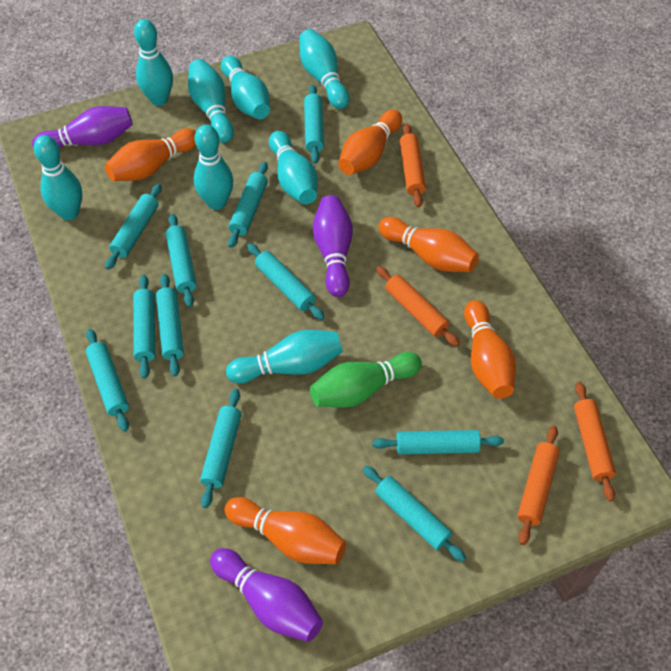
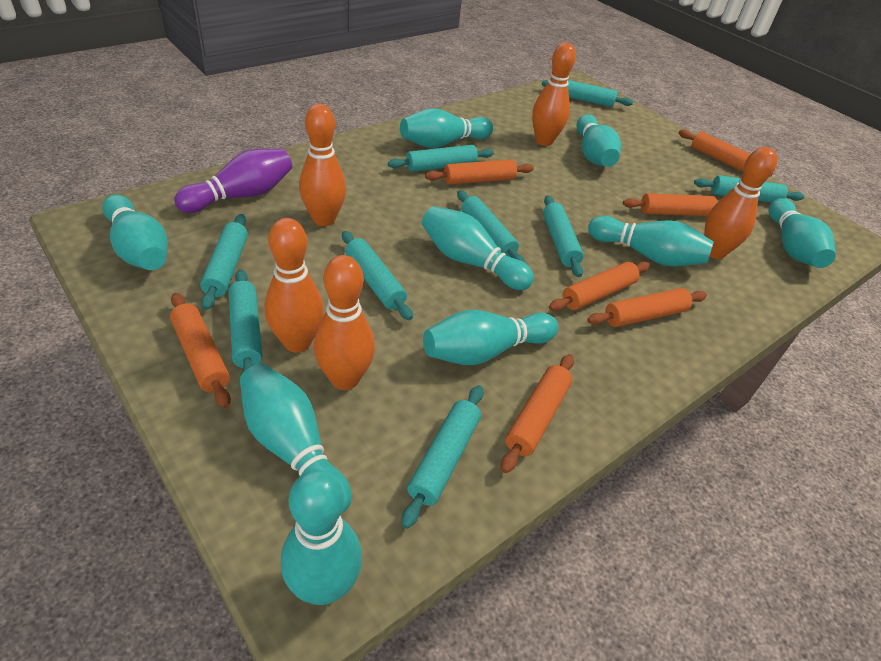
green bowling pin: [310,352,422,408] = 1 -> none = 0
orange rolling pin: [376,266,460,347] [400,123,426,207] [517,425,560,545] [574,382,616,502] = 4 -> [170,293,231,408] [425,159,534,185] [501,354,574,473] [549,262,650,311] [587,288,707,327] [623,193,718,216] [678,130,773,177] = 7
purple bowling pin: [32,106,133,148] [210,548,323,642] [313,195,353,297] = 3 -> [174,149,292,213] = 1
turquoise bowling pin: [34,135,82,220] [134,19,173,106] [188,59,234,143] [194,125,234,210] [221,56,270,119] [226,330,343,383] [269,131,318,204] [299,29,350,109] = 8 -> [102,194,168,270] [240,364,351,514] [281,469,362,605] [400,108,493,148] [422,206,534,290] [423,310,558,365] [576,114,621,167] [588,216,714,267] [769,198,836,268] = 9
turquoise rolling pin: [86,329,129,432] [105,184,162,270] [133,275,155,379] [156,274,184,376] [166,214,197,307] [200,389,241,508] [228,162,268,248] [247,243,324,320] [304,84,324,164] [363,466,466,562] [372,430,504,455] = 11 -> [200,214,248,310] [229,269,262,375] [342,231,413,320] [388,145,494,172] [401,385,484,529] [457,190,525,263] [542,80,633,107] [543,196,584,277] [694,175,805,203] = 9

